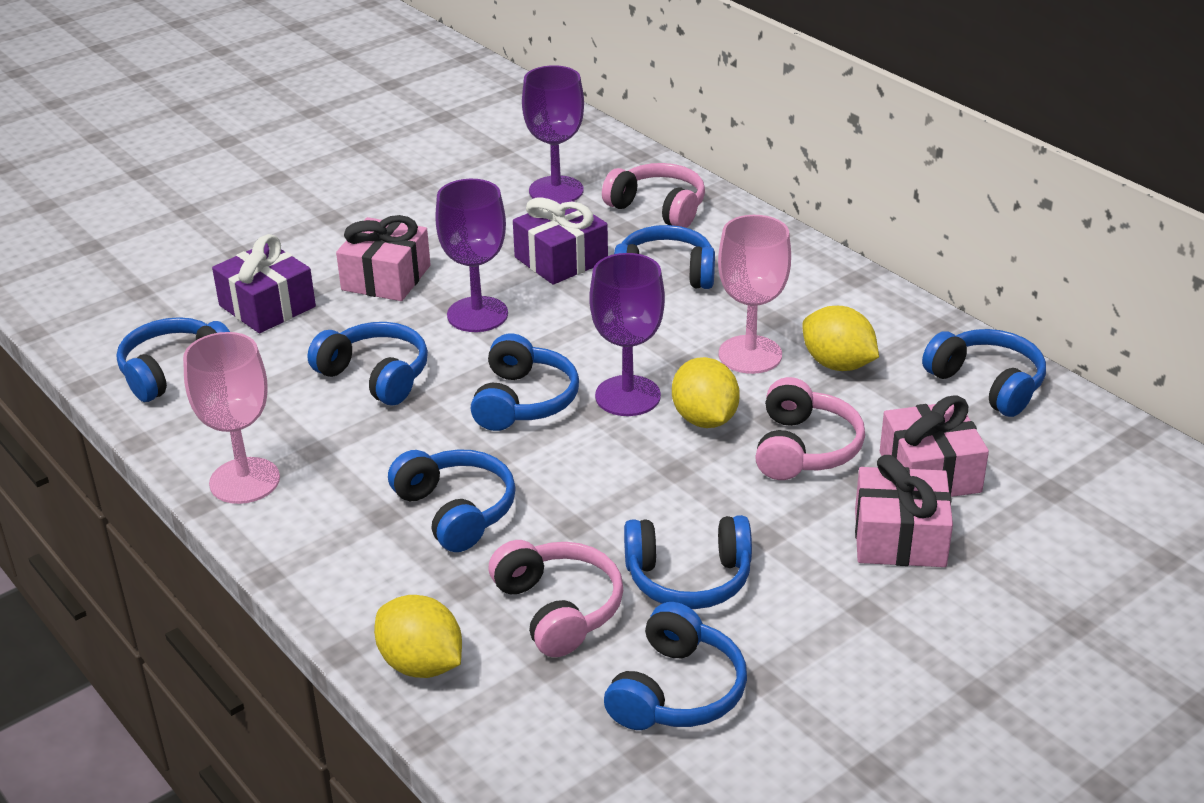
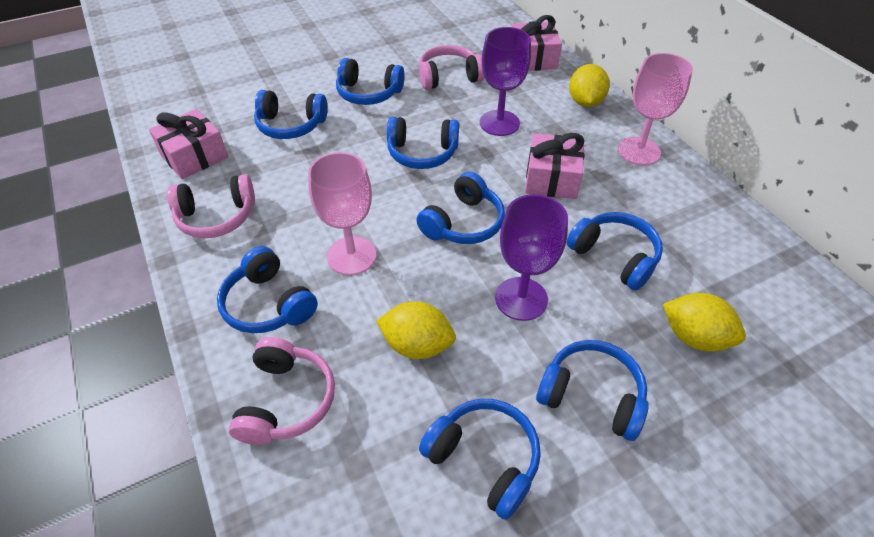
purple gift: [212,234,316,333] [513,197,608,285] = 2 -> none = 0
purple goblet: [435,179,508,332] [522,65,584,202] [589,253,665,416] = 3 -> [480,27,531,136] [495,194,568,321] = 2

